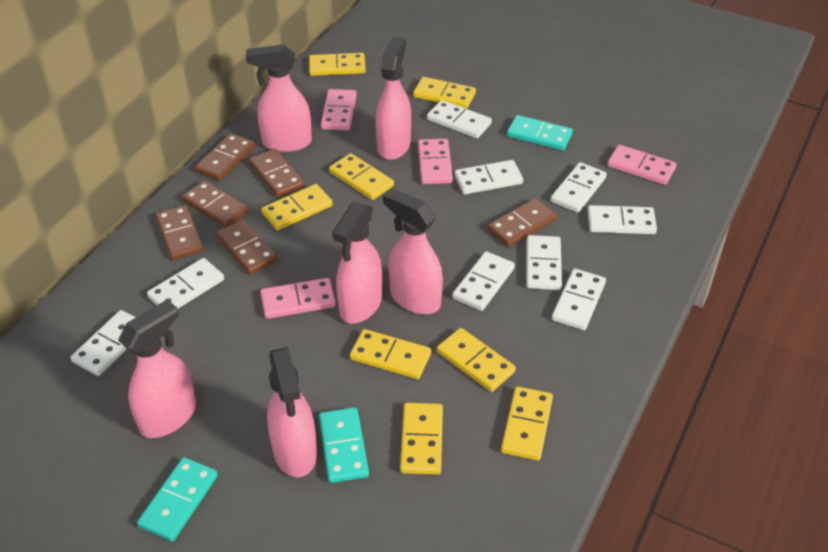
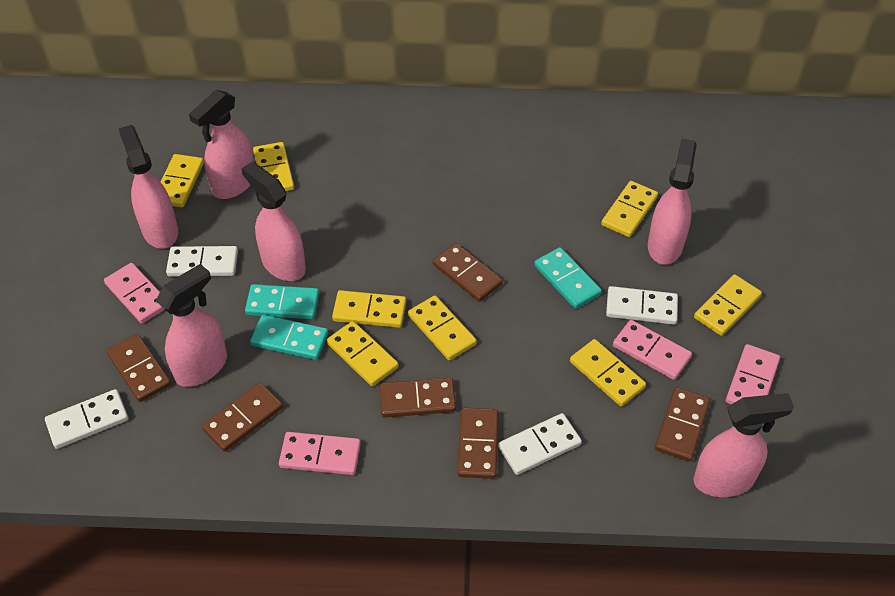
white domino: [70,310,136,376] [147,258,224,309] [427,100,492,138] [452,251,515,311] [454,160,523,194] [526,235,562,290] [551,162,607,213] [552,268,606,330] [587,205,657,234] = 9 -> [45,389,128,449] [166,246,238,276] [498,413,582,475] [606,286,678,325] = 4

